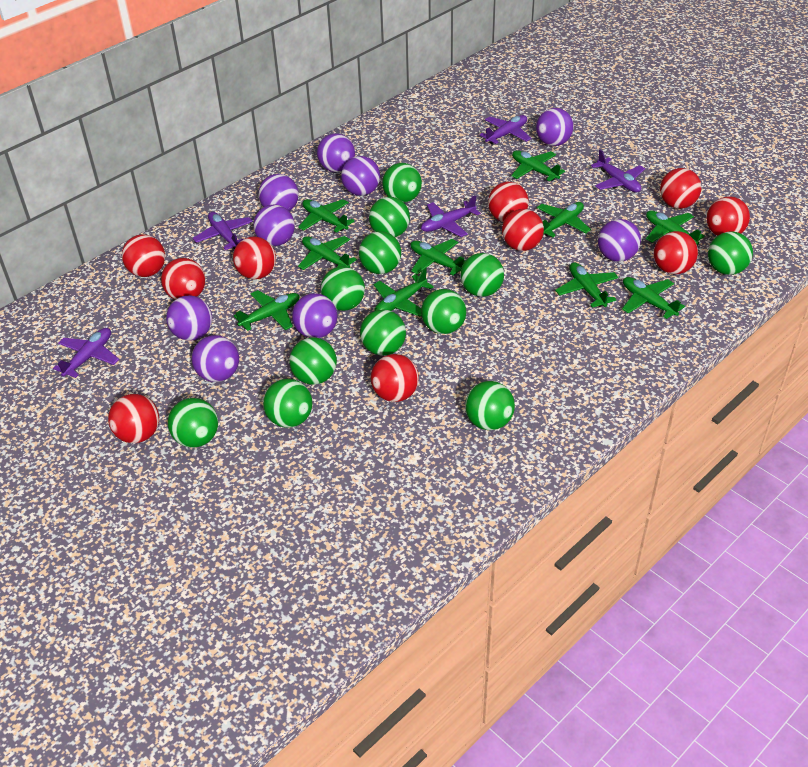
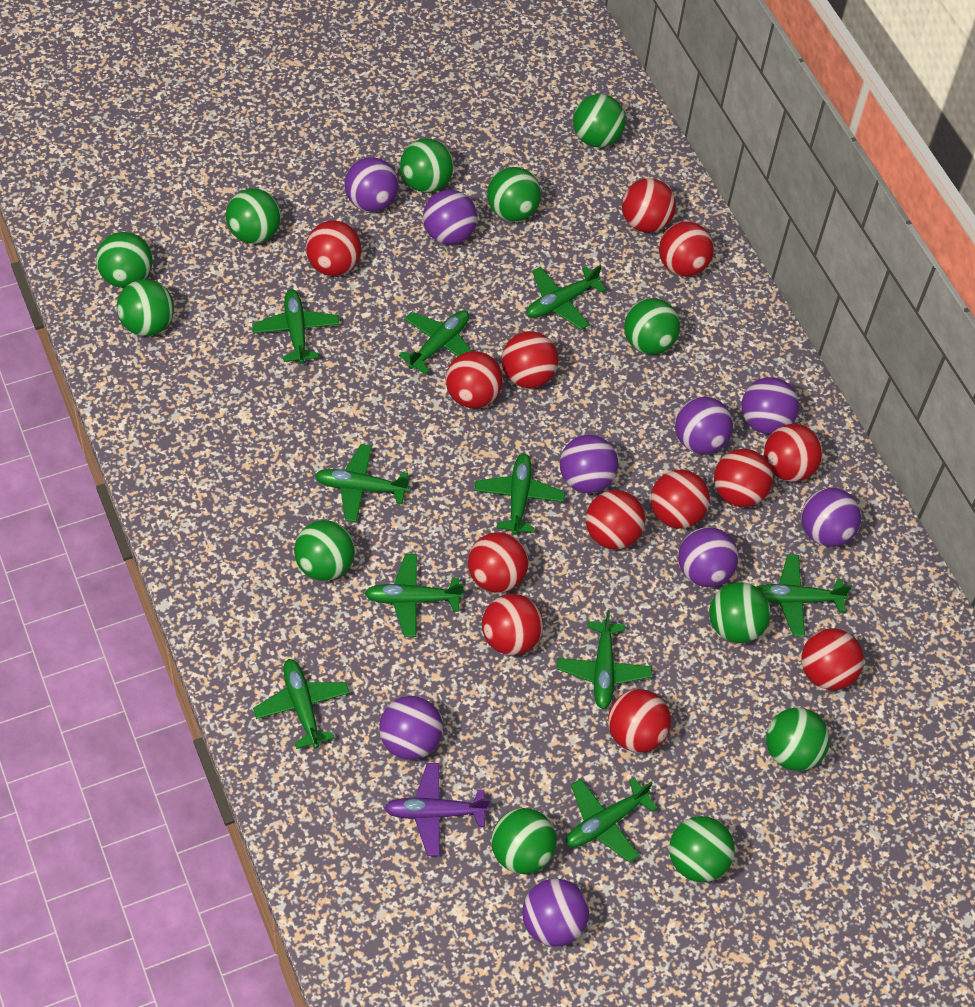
purple plane: [53,328,119,378] [193,212,253,250] [421,195,481,237] [479,115,531,144] [591,150,645,193] = 5 -> [384,763,490,856] = 1
red ball: [108,394,159,443] [122,235,165,277] [161,258,205,300] [233,236,276,279] [371,354,419,402] [488,182,529,222] [502,209,544,251] [654,231,698,274] [660,168,701,209] [707,197,750,236] = 10 -> [306,220,361,276] [446,351,503,408] [468,532,528,593] [482,594,543,655] [502,331,559,388] [586,490,645,549] [608,689,671,753] [622,178,676,233] [651,470,710,529] [659,222,714,276] [714,449,773,507] [764,424,823,482] [802,629,864,690] = 13

